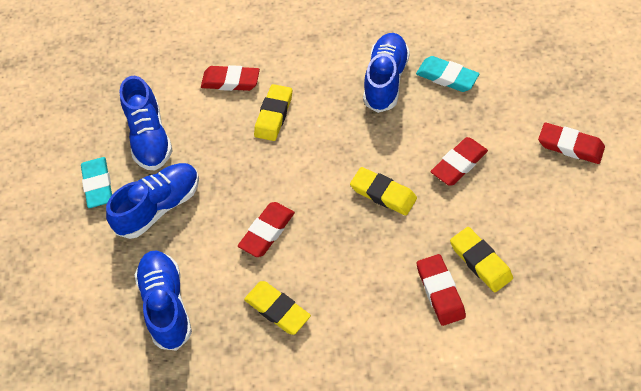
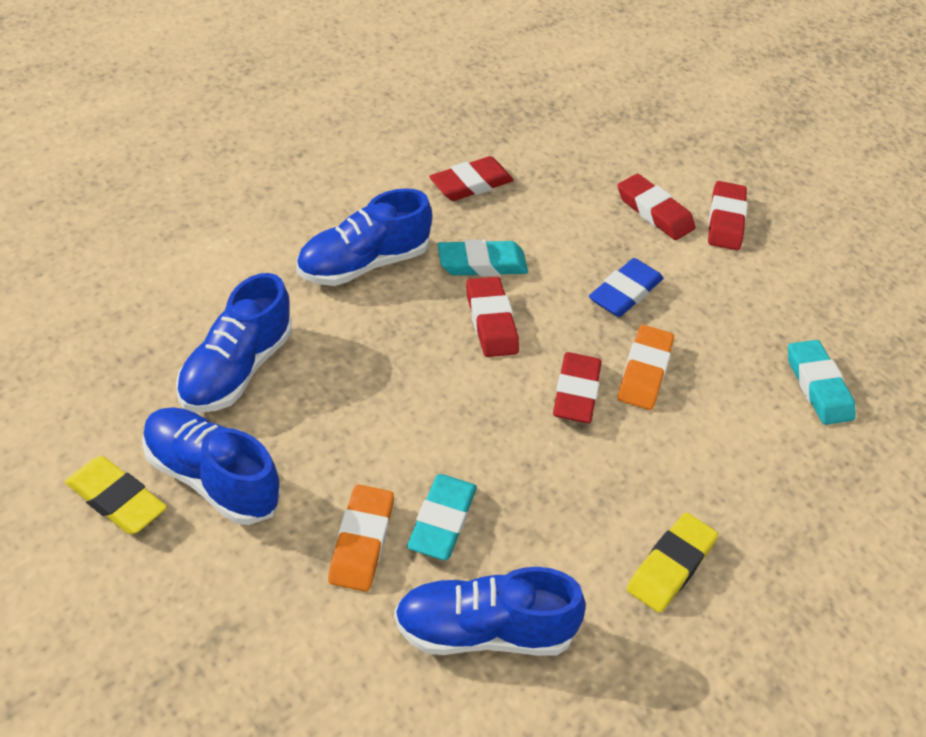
blue eraser: none = 0 -> [589,258,663,317] = 1
orange eraser: none = 0 -> [328,484,394,592] [618,325,674,410] = 2
turquoise eraser: [81,157,112,208] [416,56,479,92] = 2 -> [407,474,477,560] [438,239,528,276] [788,340,855,425] = 3
yellow eraser: [244,281,311,335] [254,84,292,141] [350,167,417,215] [450,227,513,292] = 4 -> [65,456,167,534] [627,512,718,613] = 2

